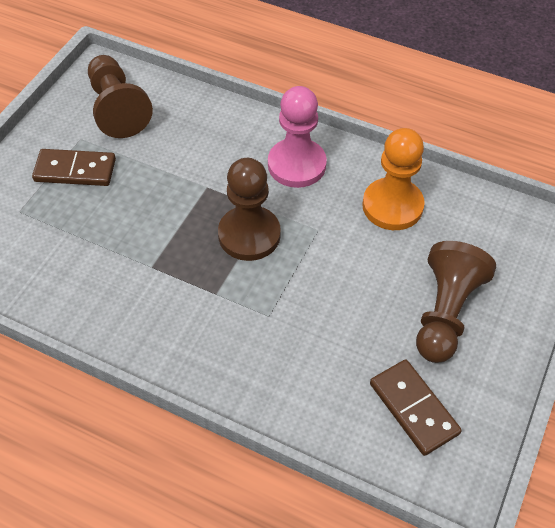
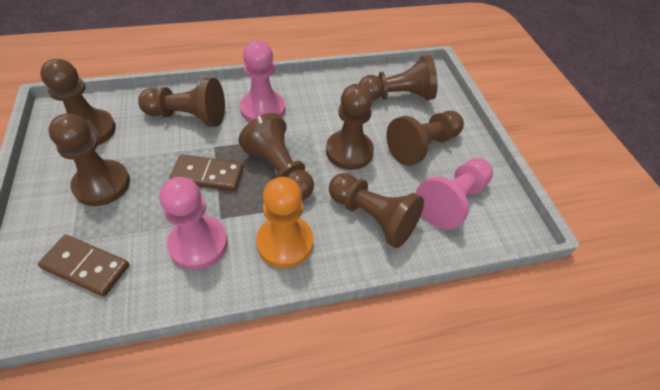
brown pawn: [88,55,153,138] [218,158,281,261] [416,241,496,363] = 3 -> [40,59,116,145] [48,114,130,206] [138,78,225,127] [238,113,314,200] [326,84,374,170] [329,173,424,248] [359,55,438,101] [386,111,464,166] = 8
pink pawn: [268,86,327,188] = 1 -> [159,177,228,270] [240,40,285,122] [416,158,493,230] = 3

